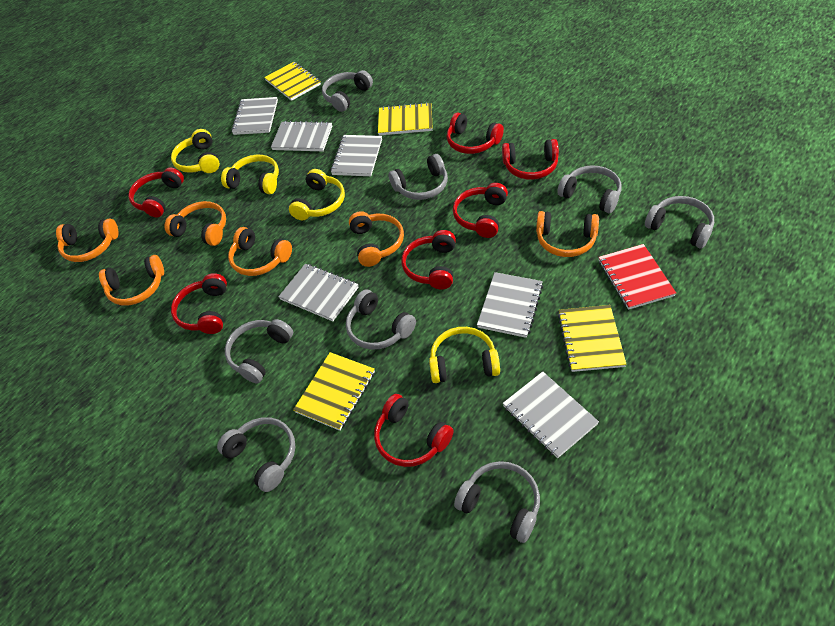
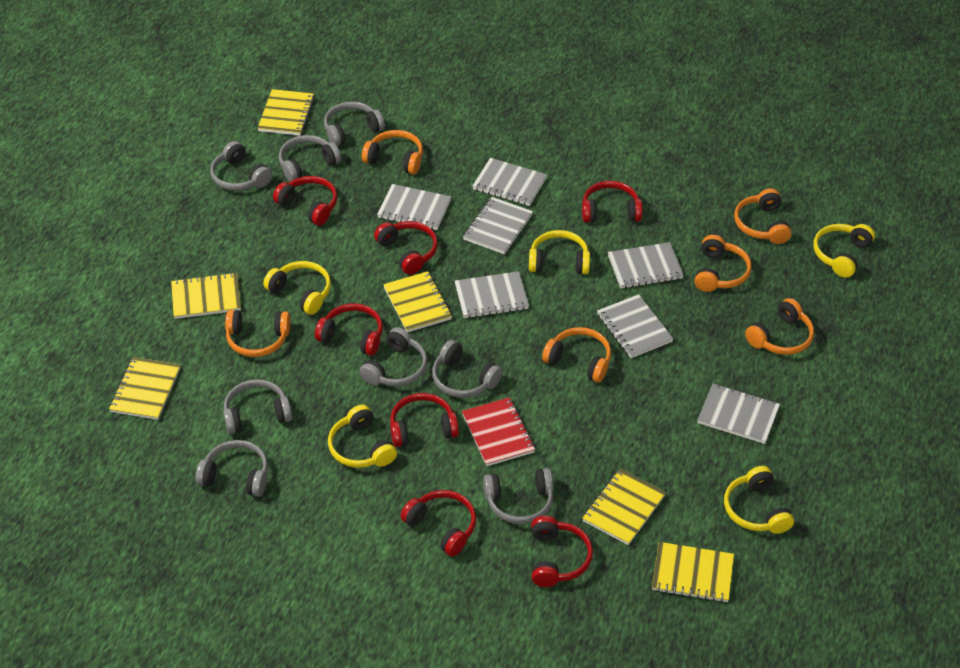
grey notebook: [231,97,278,135] [271,121,332,151] [278,264,359,321] [331,135,382,176] [477,272,543,338] [503,371,599,458] = 6 -> [377,184,451,230] [455,271,529,318] [463,197,533,254] [473,158,547,206] [597,294,674,358] [608,242,684,288] [698,384,780,444] = 7
yellow headphones: [171,129,220,173] [221,155,279,194] [289,169,345,220] [429,327,500,383] = 4 -> [263,261,331,315] [328,405,397,468] [529,230,590,274] [724,466,794,534] [813,224,875,277] = 5
yellow notebook: [264,62,321,101] [293,352,375,431] [378,102,432,136] [558,305,627,372] = 4 -> [109,357,180,420] [171,272,241,319] [258,89,314,136] [383,271,452,332] [582,469,666,545] [652,542,734,603] = 6

